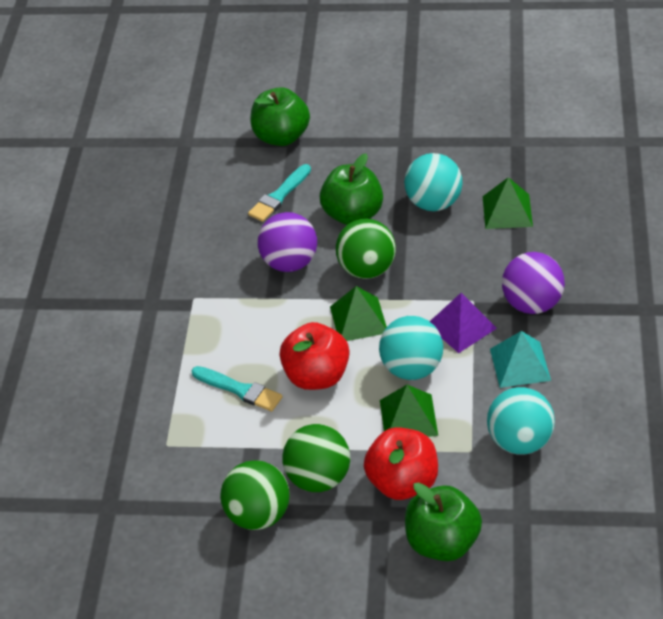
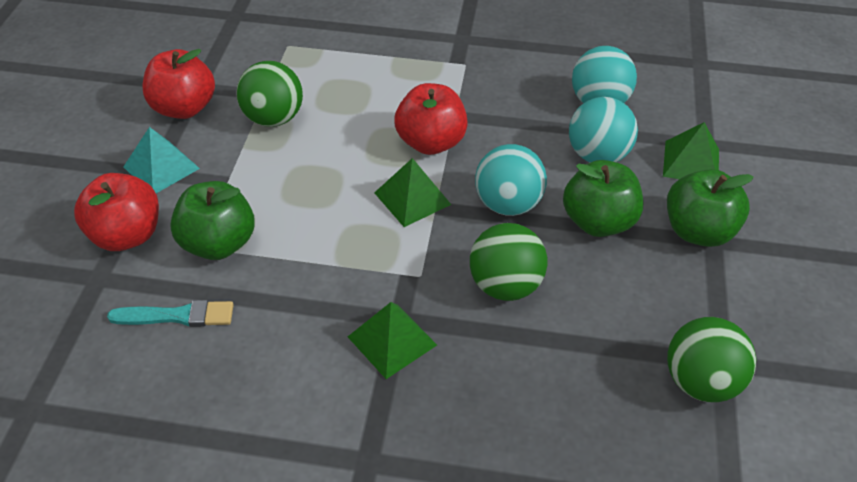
purple ball: [258,212,317,272] [502,252,565,314] = 2 -> none = 0
purple pyramid: [430,293,497,353] = 1 -> none = 0
red apple: [279,322,349,390] [364,427,438,500] = 2 -> [74,173,159,251] [142,49,215,119] [394,83,468,155] = 3
turquoise brush: [192,366,283,411] [248,164,311,222] = 2 -> [107,300,234,327] = 1

